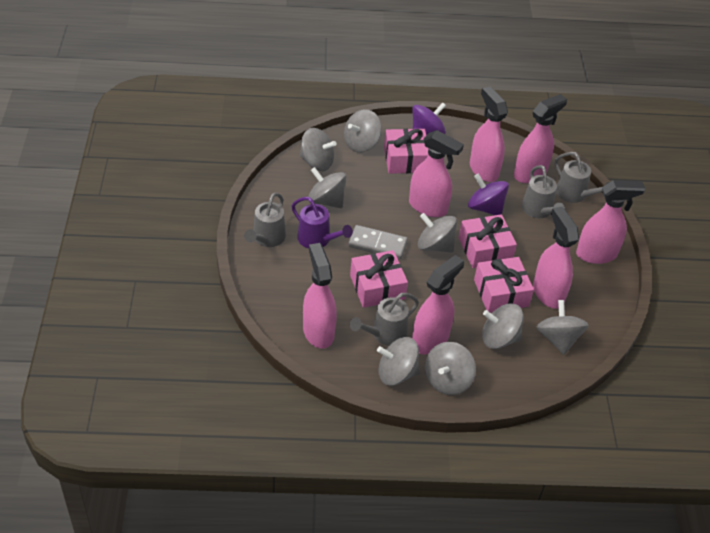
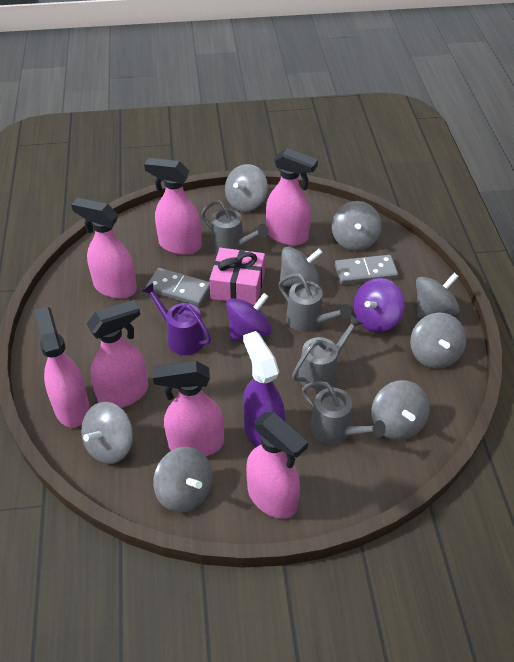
grey domino: [348,225,408,260] = 1 -> [146,268,210,306] [335,255,398,284] = 2
pink gift: [350,250,408,308] [384,128,429,174] [459,214,517,268] [474,257,534,313] = 4 -> [209,248,265,305] = 1
purple spray bottle: none = 0 -> [243,331,285,447] = 1

